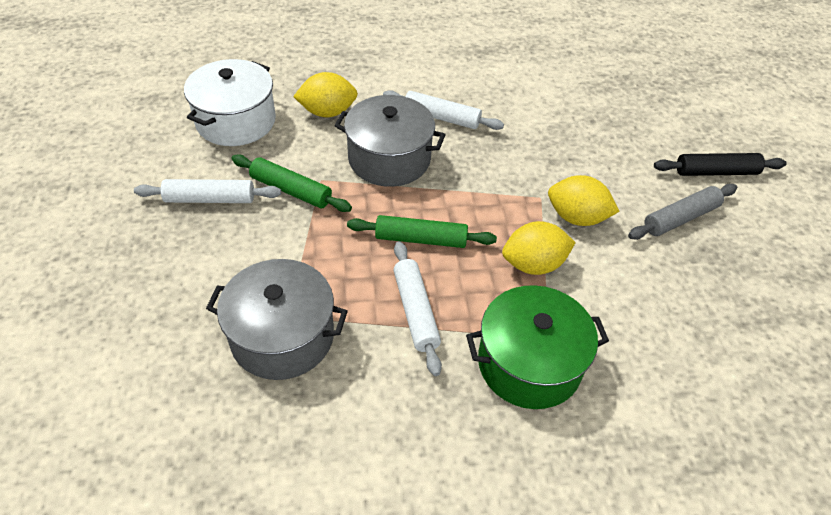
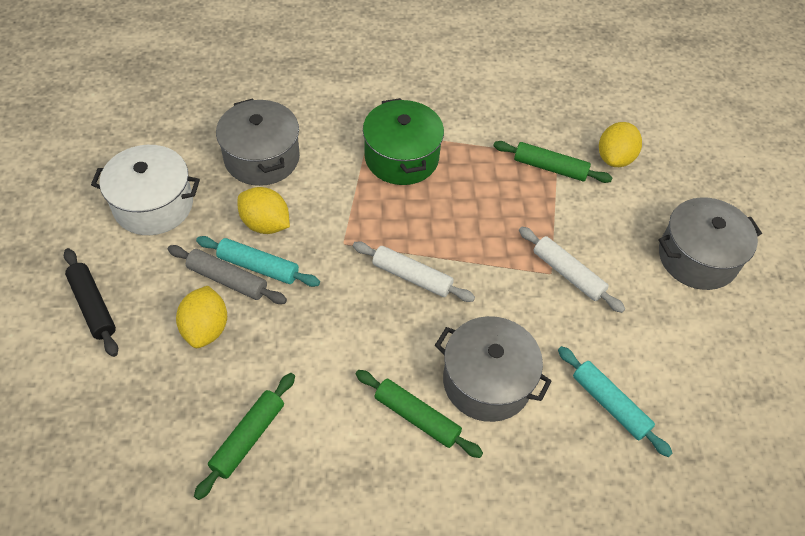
green rolling pin: [232,155,352,212] [347,215,497,248] = 2 -> [194,373,295,500] [356,370,483,458] [493,141,613,183] = 3
grey pot: [206,259,348,380] [334,95,446,187] = 2 -> [216,98,300,186] [435,316,552,422] [658,197,762,290] = 3
turquoise rolling pin: none = 0 -> [196,236,320,287] [558,346,672,457] = 2
white rolling pin: [134,179,281,203] [383,90,504,130] [394,241,442,376] = 3 -> [353,242,475,302] [519,227,625,313] = 2

